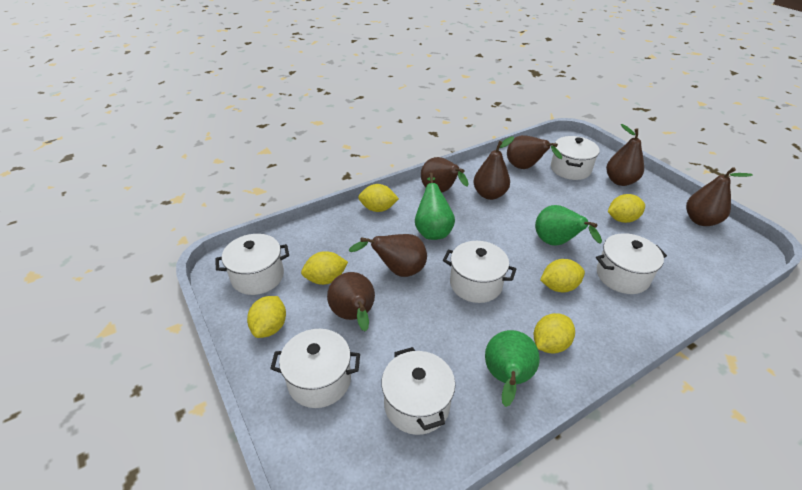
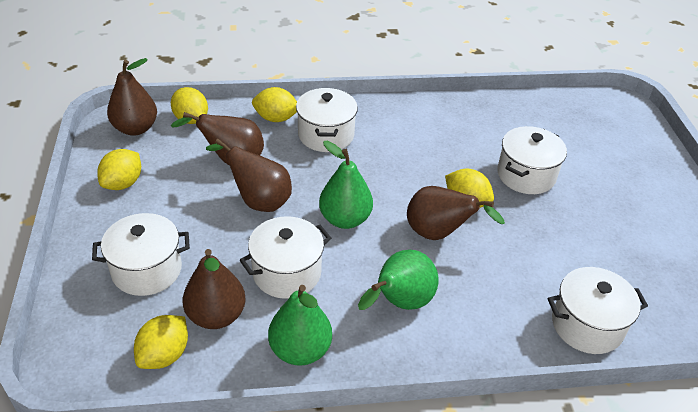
brown pear: [327,272,375,331] [349,234,427,277] [421,157,469,192] [473,137,514,200] [507,135,562,169] [606,124,644,186] [686,167,753,226] = 7 -> [107,58,157,136] [171,112,264,166] [183,249,246,329] [206,139,292,212] [407,186,505,240] = 5
white pot: [215,234,289,295] [270,329,360,408] [381,347,455,435] [443,241,516,303] [551,136,600,180] [596,233,667,294] = 6 -> [92,213,190,296] [240,216,331,299] [296,88,358,152] [497,126,567,194] [548,267,648,354] = 5
yellow lemon: [247,296,286,338] [301,251,348,285] [358,184,399,212] [534,313,575,354] [540,259,585,292] [608,194,645,223] = 6 -> [97,149,141,190] [134,315,188,369] [171,87,208,124] [252,87,297,122] [445,169,494,208] = 5

